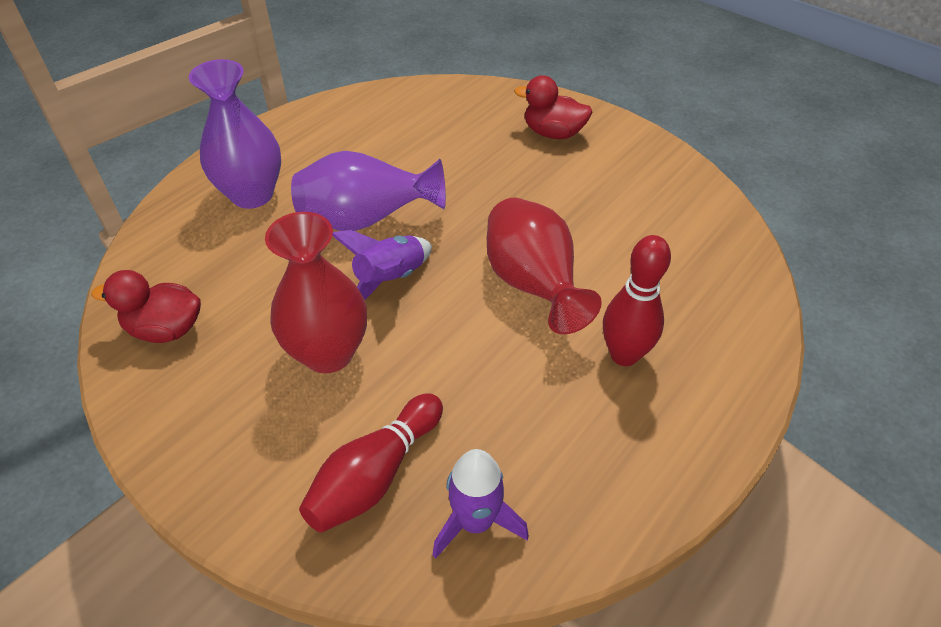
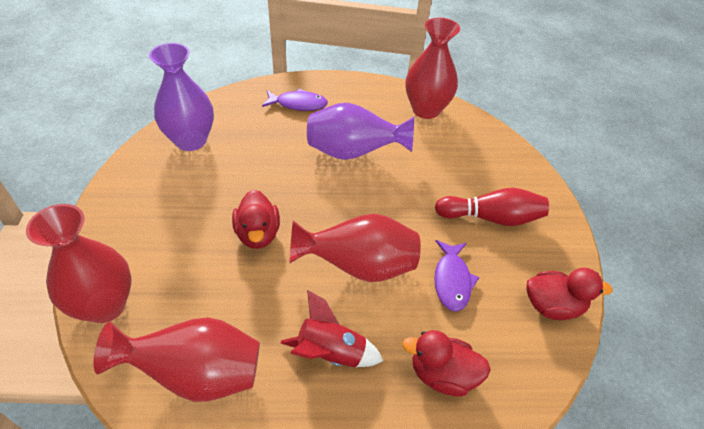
purple fish: none = 0 -> [262,89,328,111] [434,240,479,312] = 2
purple rocket: [333,230,432,300] [433,449,529,559] = 2 -> none = 0
red bowling pin: [299,393,443,533] [603,235,671,366] = 2 -> [435,188,549,226] = 1
red duck: [92,270,201,343] [514,75,592,139] = 2 -> [232,190,280,249] [402,330,491,396] [526,268,613,320] = 3
red rocket: none = 0 -> [281,290,383,367] = 1
red vase: [265,212,367,373] [487,198,602,334] = 2 -> [26,204,132,323] [94,317,260,402] [290,213,421,282] [406,18,460,119] = 4

